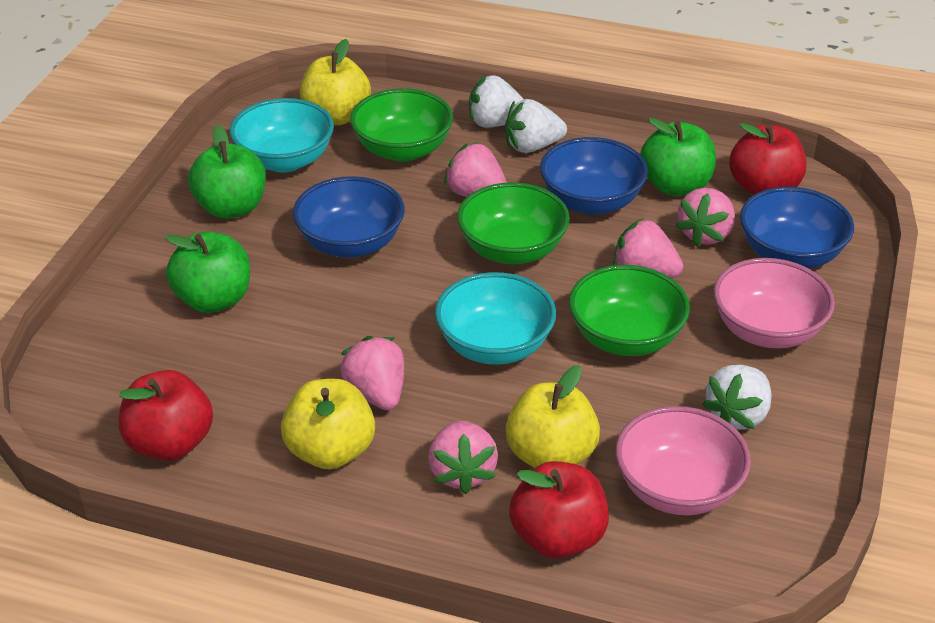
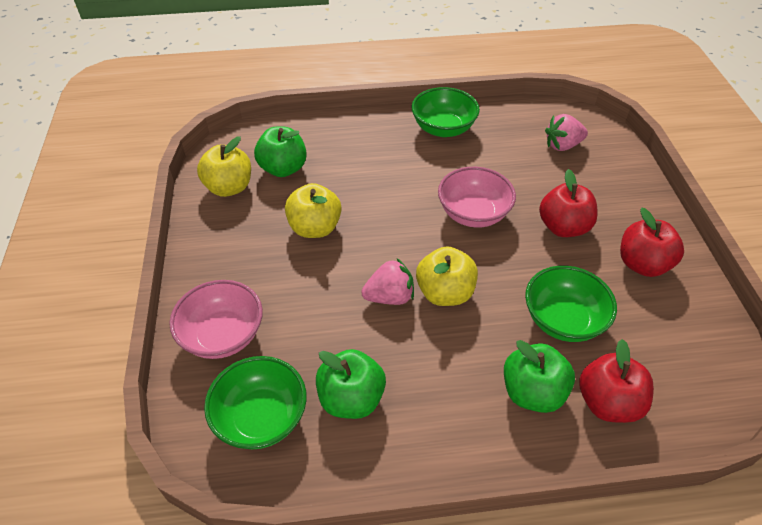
blue bowl: [293,176,405,258] [540,137,648,215] [740,187,854,268] = 3 -> none = 0
pink strawberry: [340,336,404,410] [428,421,498,494] [444,142,507,197] [613,218,683,278] [676,188,735,247] = 5 -> [361,259,414,305] [545,114,588,151] = 2
turquoise bowl: [230,98,334,172] [435,272,556,365] = 2 -> none = 0
white strawberry: [469,75,524,128] [505,99,567,153] [702,365,771,430] = 3 -> none = 0

